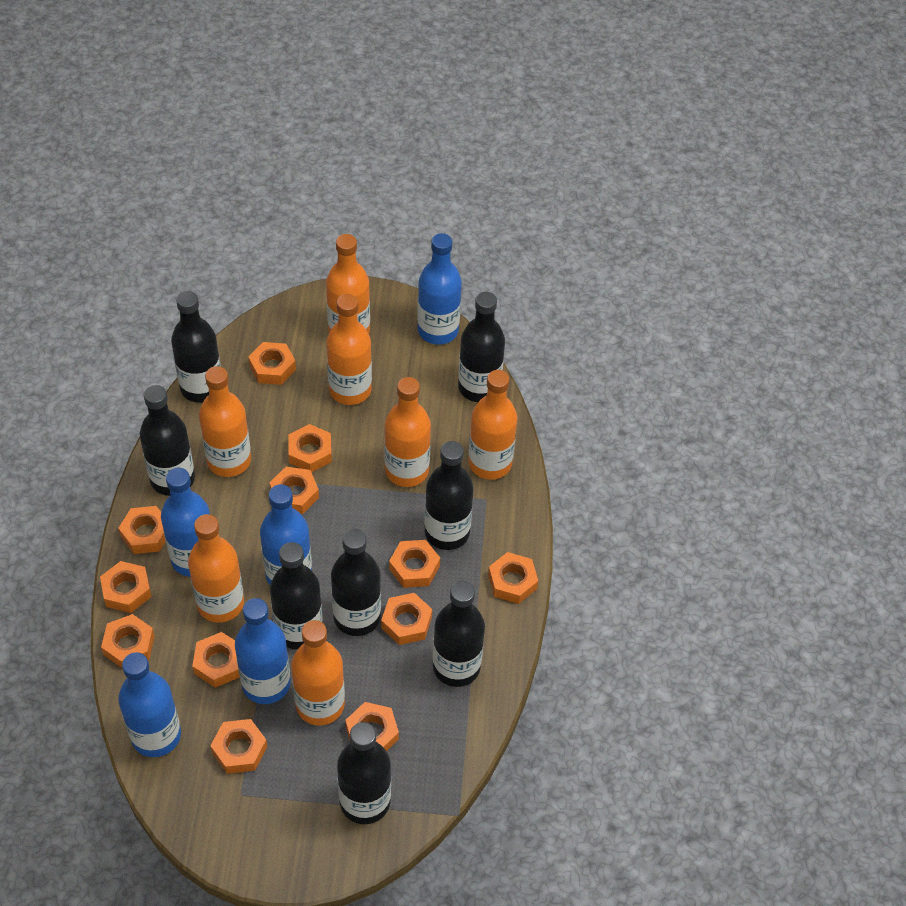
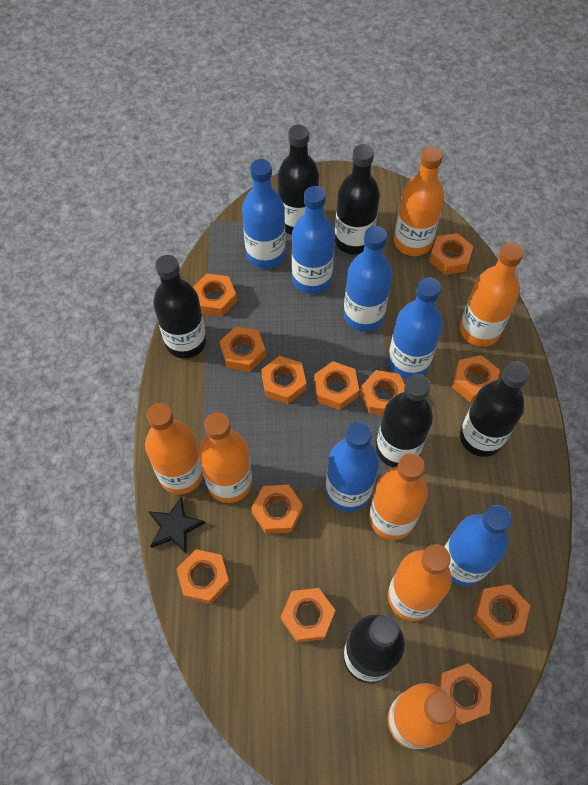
black bottle: [140,385,195,496] [171,291,221,403] [270,542,323,650] [331,529,381,636] [337,722,391,824] [425,441,473,550] [433,581,485,687] [458,292,505,402] = 8 -> [153,255,206,359] [278,125,319,235] [335,144,380,255] [343,614,405,683] [376,374,433,468] [460,361,529,457] = 6
black star: none = 0 -> [148,496,205,554] = 1
blue bottle: [118,652,181,757] [161,468,210,577] [235,598,290,704] [260,484,312,585] [417,233,462,345] = 5 -> [242,159,285,269] [291,186,335,294] [326,422,379,512] [343,226,392,332] [388,277,443,379] [444,505,512,586] = 6

